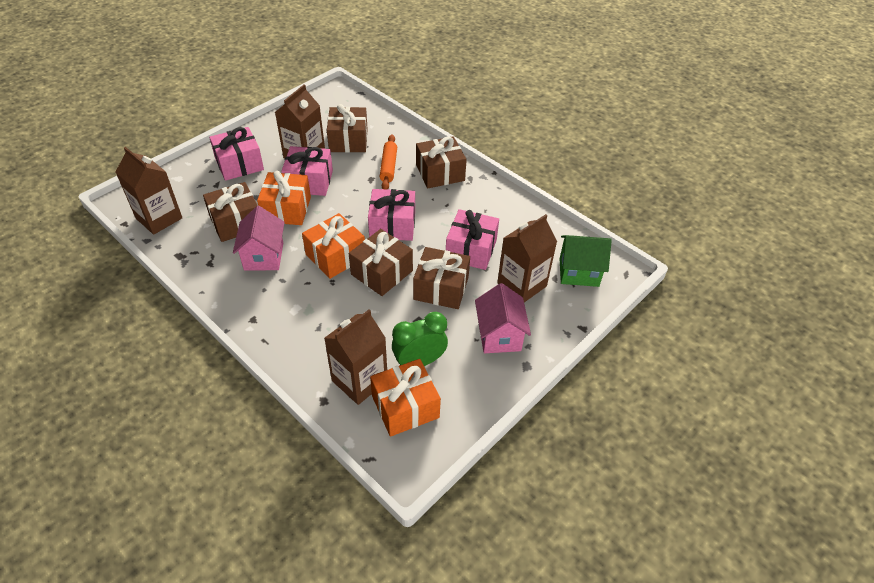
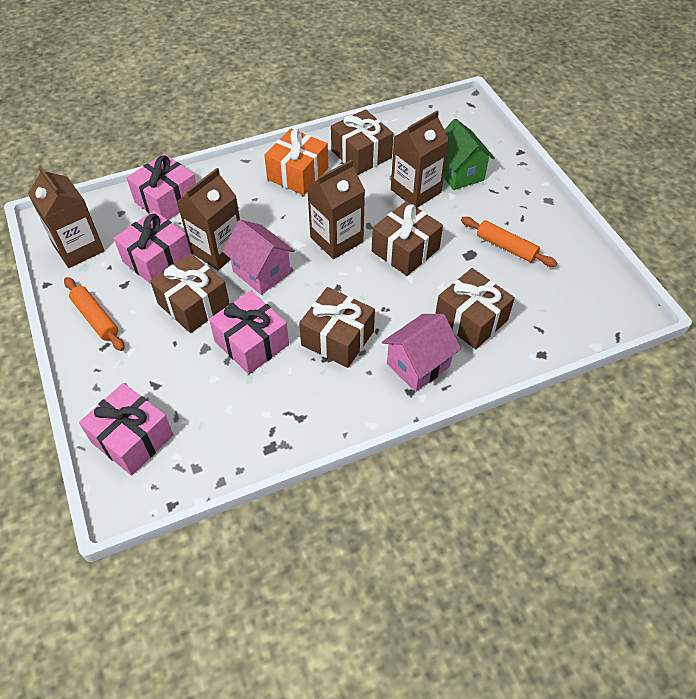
green clock: [392,312,448,366] = 1 -> none = 0
orange gift: [257,171,311,225] [302,213,365,279] [370,359,441,437] = 3 -> [264,129,328,195] = 1
orange rolling pin: [379,134,397,190] = 1 -> [64,277,125,351] [461,217,557,267] = 2

